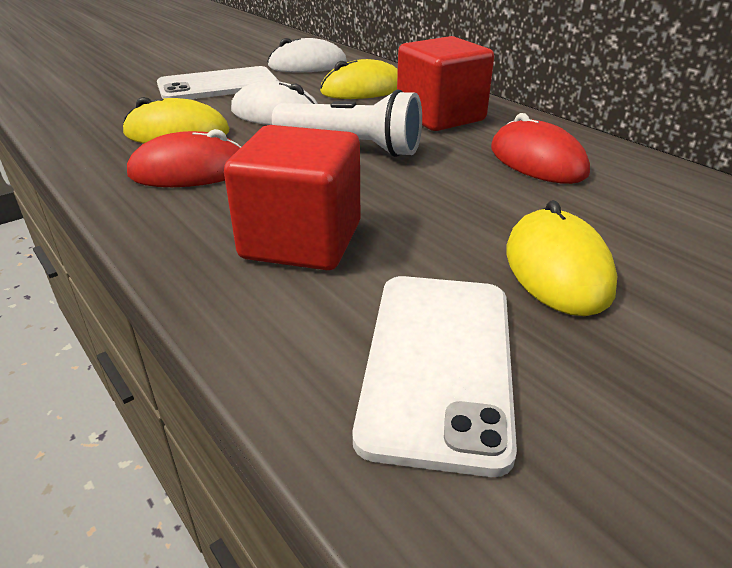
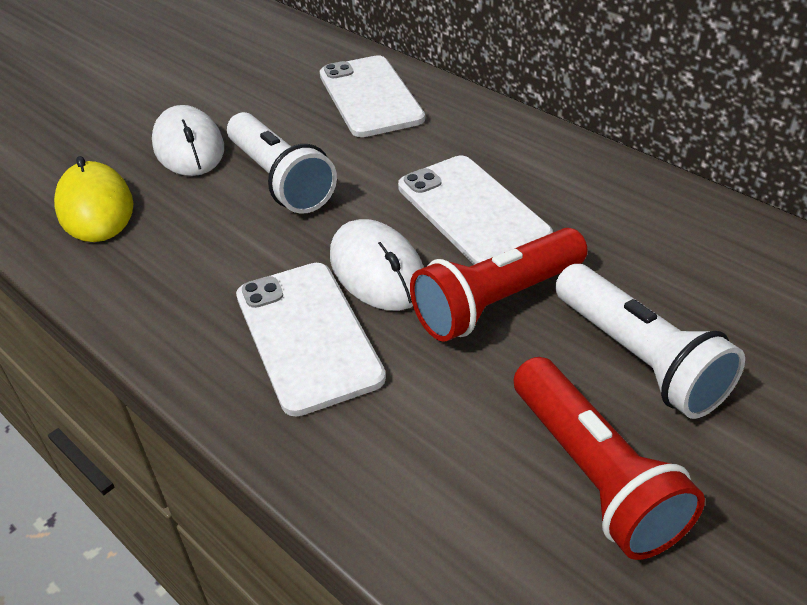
red cube: [224,125,360,270] [397,36,494,131] = 2 -> none = 0
red flashlight: none = 0 -> [410,228,587,342] [514,357,705,560] = 2
red mouse: [127,129,241,187] [491,113,590,184] = 2 -> none = 0
white flashlight: [272,89,422,157] = 1 -> [227,112,337,214] [555,264,745,419] = 2
white phone: [157,66,279,99] [353,276,517,477] = 2 -> [236,263,386,417] [320,55,425,137] [398,156,553,265] = 3
yellow mouse: [123,97,229,143] [320,59,398,99] [506,200,617,316] = 3 -> [54,156,133,242] = 1

